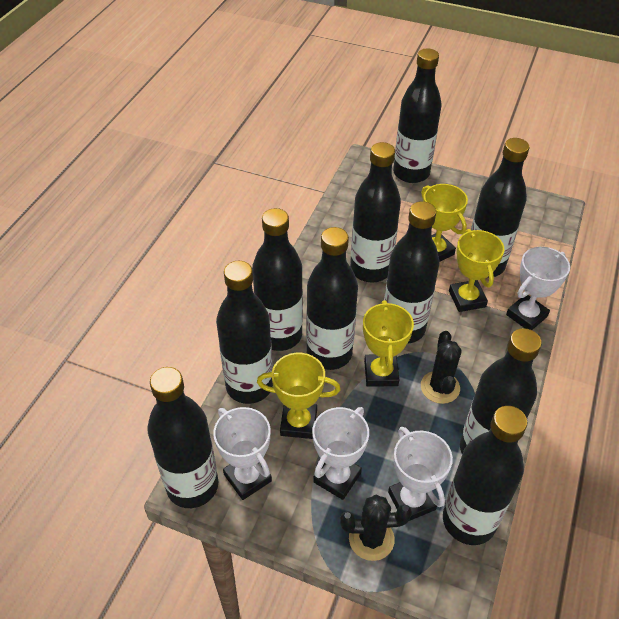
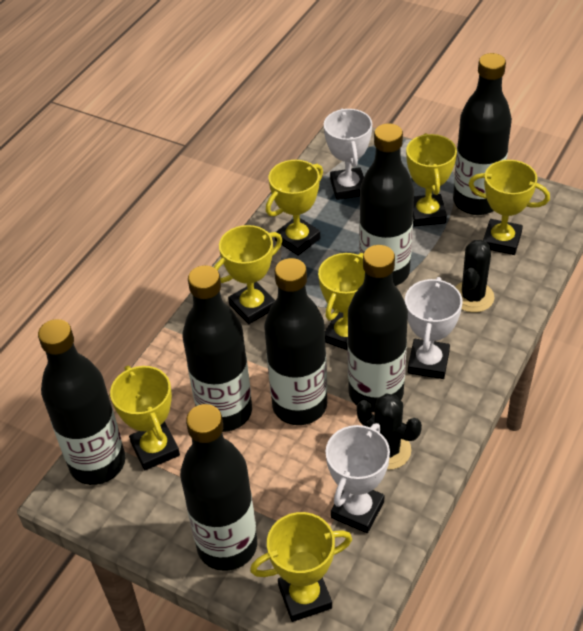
black bottle: [147,367,219,508] [216,261,273,404] [252,208,303,351] [306,227,358,370] [350,142,401,282] [384,201,440,344] [393,49,442,183] [443,406,527,545] [460,328,542,454] [471,138,529,278] = 10 -> [38,319,125,485] [180,404,257,571] [183,265,252,432] [264,258,327,425] [347,245,408,412] [359,123,414,286] [453,53,512,215] = 7
white trophy: [213,407,272,500] [312,407,369,500] [388,427,453,521] [506,247,570,330] = 4 -> [324,108,372,200] [325,423,390,533] [405,277,462,379] = 3
yellow trophy: [257,353,341,439] [363,300,414,387] [421,184,468,261] [449,229,504,312] = 4 -> [110,366,180,470] [214,225,282,324] [250,512,352,622] [266,160,323,256] [318,253,365,351] [406,133,457,226] [469,160,550,255] = 7

